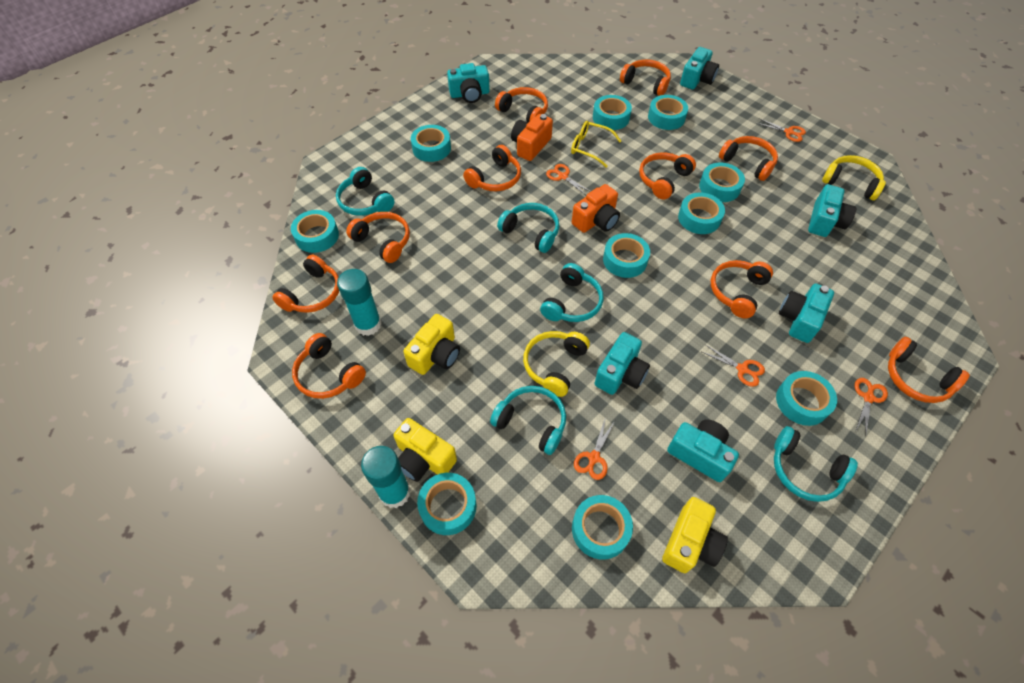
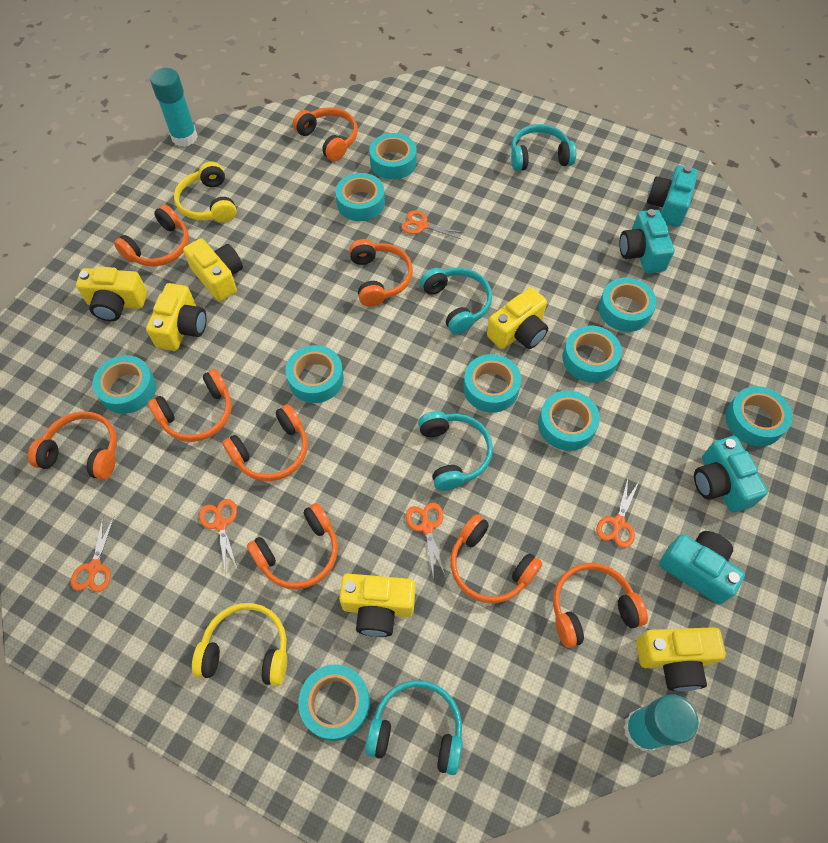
orange camera: [511,114,553,161] [572,184,620,233] = 2 -> none = 0
orange headphones: [272,255,339,313] [292,333,366,399] [346,212,410,263] [463,145,521,191] [495,87,548,123] [620,59,671,96] [639,152,696,200] [711,260,773,318] [719,136,778,181] [888,337,970,403] = 10 -> [28,411,117,480] [114,205,189,266] [148,369,232,442] [222,404,308,481] [247,503,338,589] [293,107,358,161] [349,239,413,307] [450,515,542,603] [553,563,648,648] = 9
turquoise camera: [447,63,490,103] [594,332,650,395] [667,420,739,482] [680,47,719,89] [779,284,834,343] [808,184,856,237] = 6 -> [619,209,675,273] [647,165,698,227] [659,531,745,604] [694,436,768,513] = 4
turquoise headphones: [336,167,394,216] [490,386,566,455] [497,203,559,253] [540,263,603,322] [774,426,858,502] = 5 -> [365,680,463,775] [418,411,493,491] [420,268,492,334] [511,124,576,171] = 4
yellow camera: [394,418,457,482] [403,314,460,375] [662,497,728,573] = 3 -> [76,267,147,321] [146,283,207,351] [183,238,243,301] [339,574,415,637] [487,288,548,349] [636,627,726,691] = 6
yellow glasses: [571,121,621,168] = 1 -> none = 0

